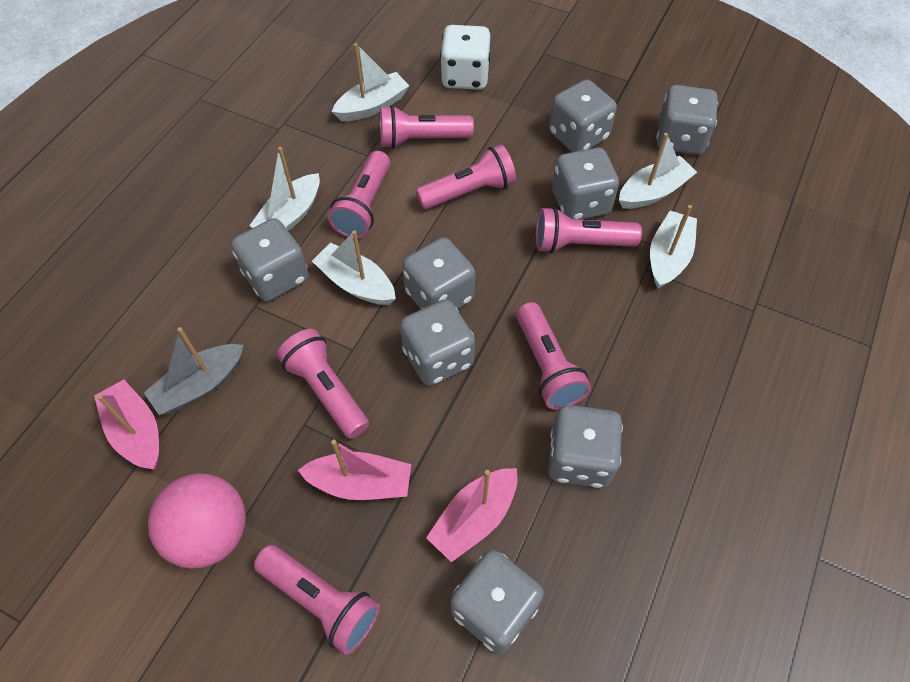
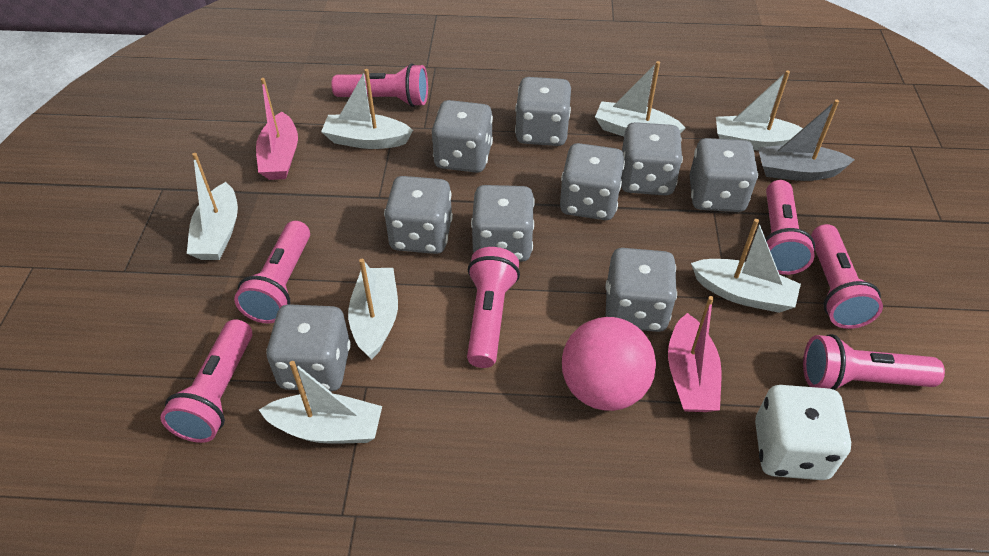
grey dice: [231,218,309,301] [400,299,475,386] [402,237,475,309] [451,550,544,654] [548,405,623,488] [549,80,617,152] [552,148,619,219] [656,85,718,155] = 8 -> [266,304,351,392] [384,176,453,254] [432,100,493,173] [471,185,535,262] [515,77,571,146] [560,143,625,220] [606,248,677,332] [621,122,683,195] [690,138,758,212] = 9
pink boat: [94,379,159,469] [298,440,411,500] [426,468,517,562] = 3 -> [256,78,298,180] [668,296,722,412] = 2
white boat: [249,147,320,231] [312,230,396,305] [332,43,409,121] [619,133,697,209] [650,205,697,289] = 5 -> [187,153,238,260] [259,361,382,444] [321,69,413,149] [348,259,398,359] [595,61,686,136] [691,219,801,313] [716,70,803,151] = 7

